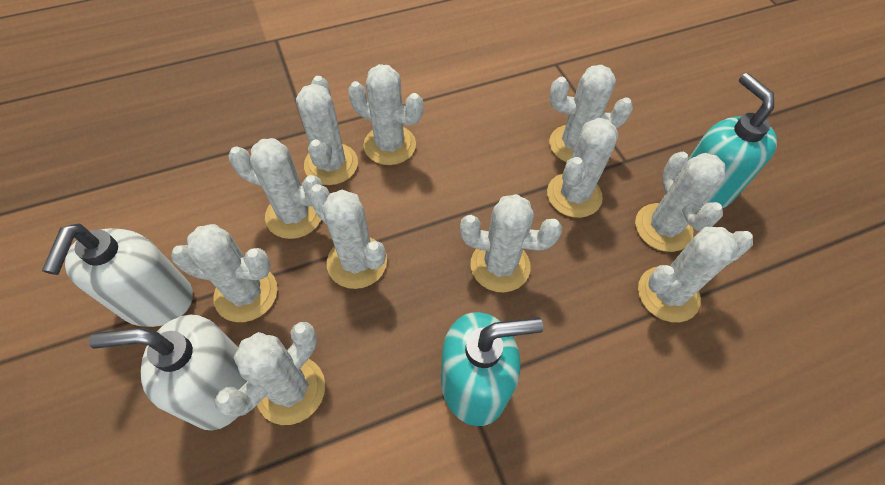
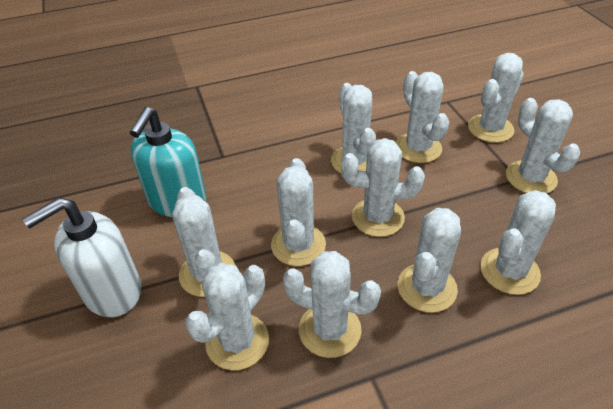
turquoise soap dispenser: [441,312,543,426] [689,73,777,208] = 2 -> [130,107,206,217] = 1
white soap dispenser: [42,223,193,327] [89,315,247,430] = 2 -> [22,197,141,317] = 1

